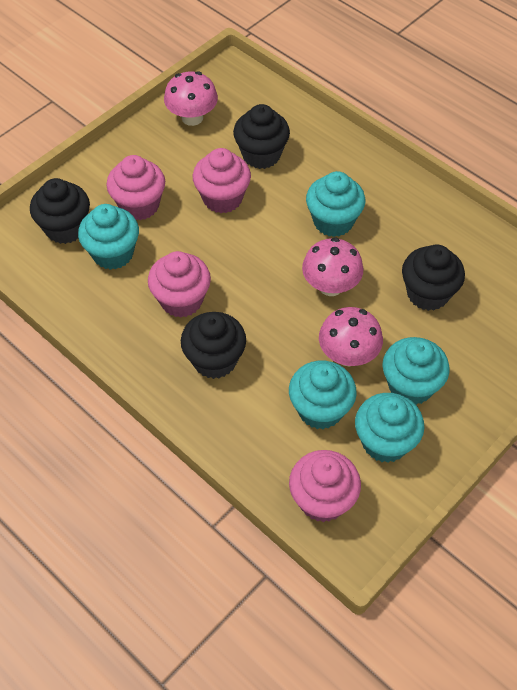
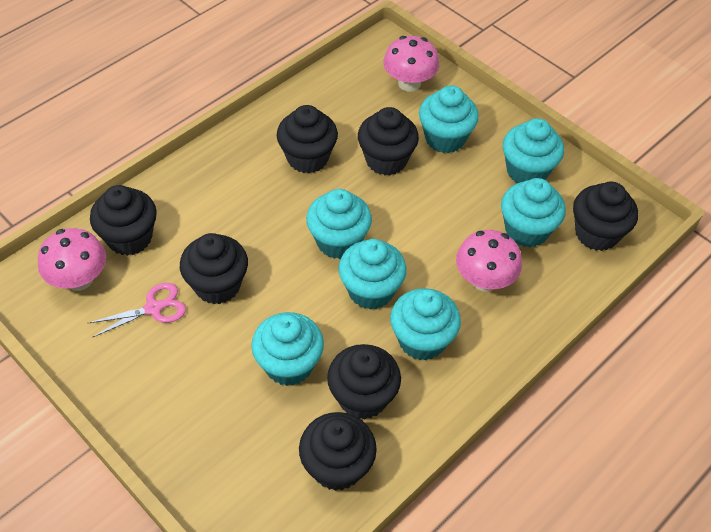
black cupcake: [30,178,90,244] [181,312,246,379] [233,104,290,169] [402,244,465,311] = 4 -> [90,185,157,256] [180,233,248,304] [277,105,338,173] [299,412,377,491] [327,344,401,419] [358,107,419,175] [573,182,638,251] = 7
pink cupcake: [106,155,165,220] [148,251,211,317] [193,148,251,213] [289,450,361,522] = 4 -> none = 0
pink scissors: none = 0 -> [89,283,186,337] = 1
turquoise cupcake: [78,204,139,270] [289,361,357,429] [306,171,365,237] [355,393,424,463] [382,337,450,405] = 5 -> [251,312,324,386] [306,189,372,259] [338,239,406,310] [390,288,461,360] [419,85,479,153] [501,178,566,248] [503,118,564,183] = 7

